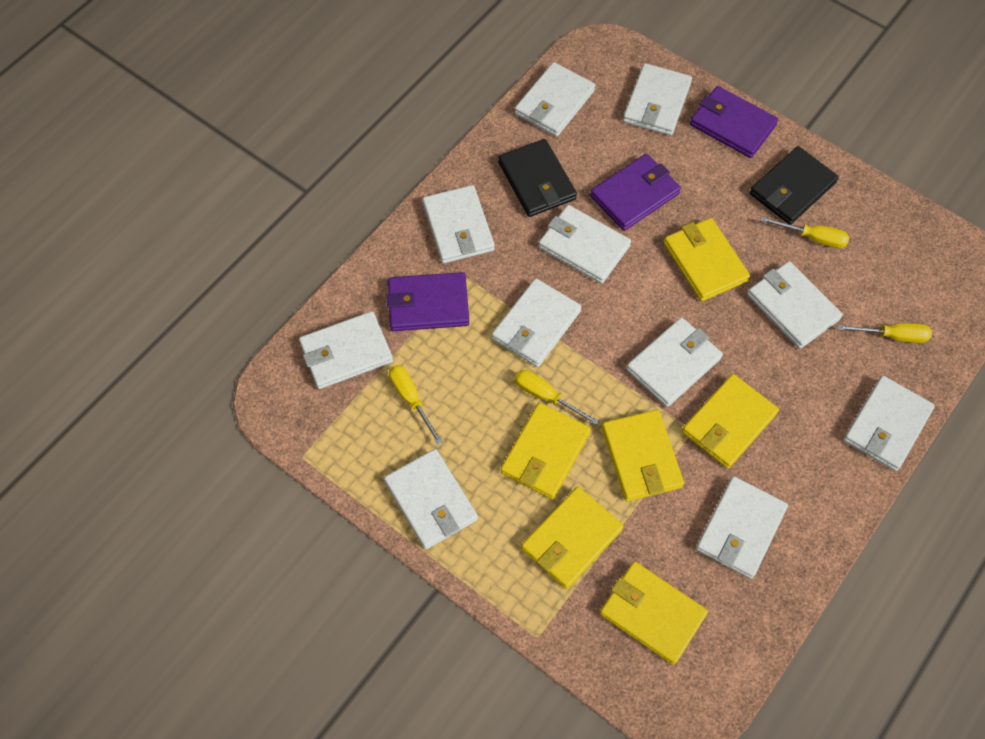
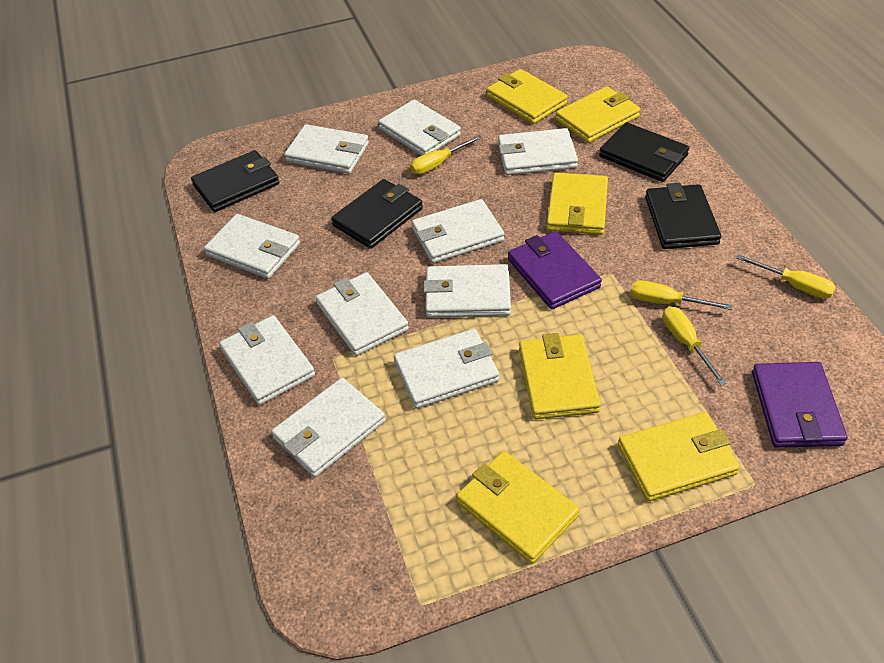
black wallet: [498,139,577,217] [750,146,839,225] = 2 -> [191,150,279,212] [331,179,423,249] [599,122,689,182] [645,183,721,249] = 4
purple wallet: [386,272,469,331] [590,154,681,231] [690,86,778,158] = 3 -> [508,231,602,309] [752,362,847,448] = 2
white wallet: [299,311,393,389] [384,449,478,549] [422,185,495,264] [492,278,582,367] [515,62,595,137] [539,205,631,284] [623,63,692,135] [626,317,723,407] [696,476,788,579] [747,261,843,349] [843,376,935,471] = 11 -> [204,214,300,279] [219,315,315,405] [271,378,386,477] [284,124,369,174] [316,272,409,356] [378,100,461,156] [394,329,499,409] [412,199,504,263] [423,264,511,318] [498,128,578,175] = 10

